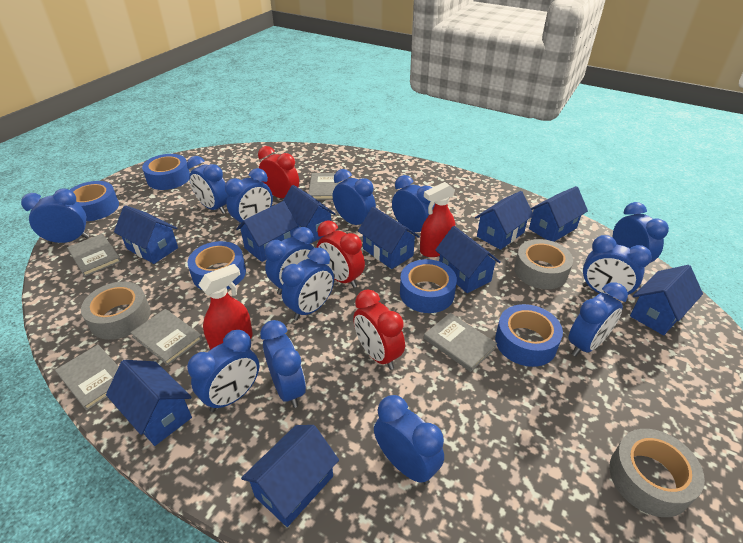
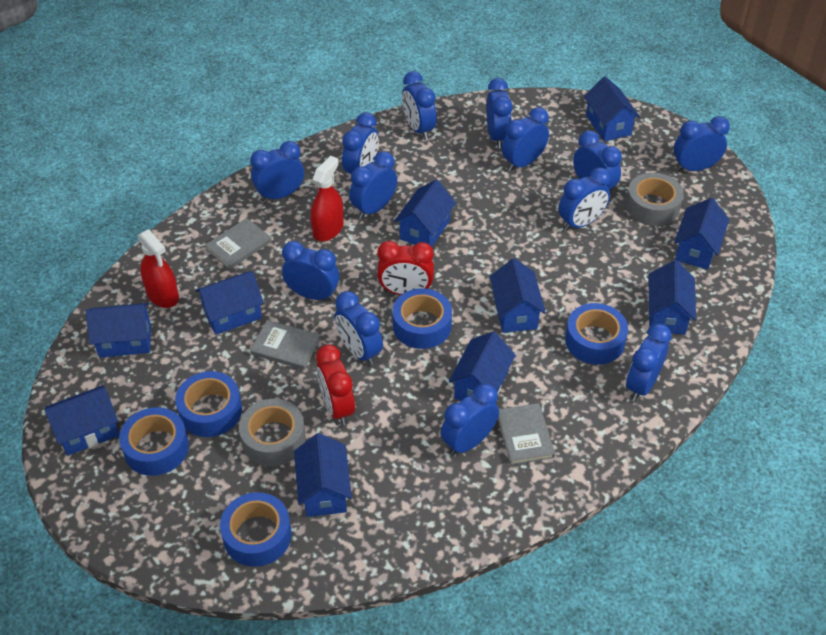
grey book: [55,345,119,411] [67,234,121,277] [130,309,203,365] [308,173,341,200] [424,313,497,372] = 5 -> [205,218,272,270] [250,320,321,370] [498,403,555,465] = 3
grey tape: [81,282,151,340] [514,239,573,289] [609,429,705,517] = 3 -> [239,399,306,466] [626,173,684,226] = 2
red clock: [258,146,299,198] [317,220,365,288] [353,289,405,370] = 3 -> [316,344,355,425] [377,241,434,295] = 2

